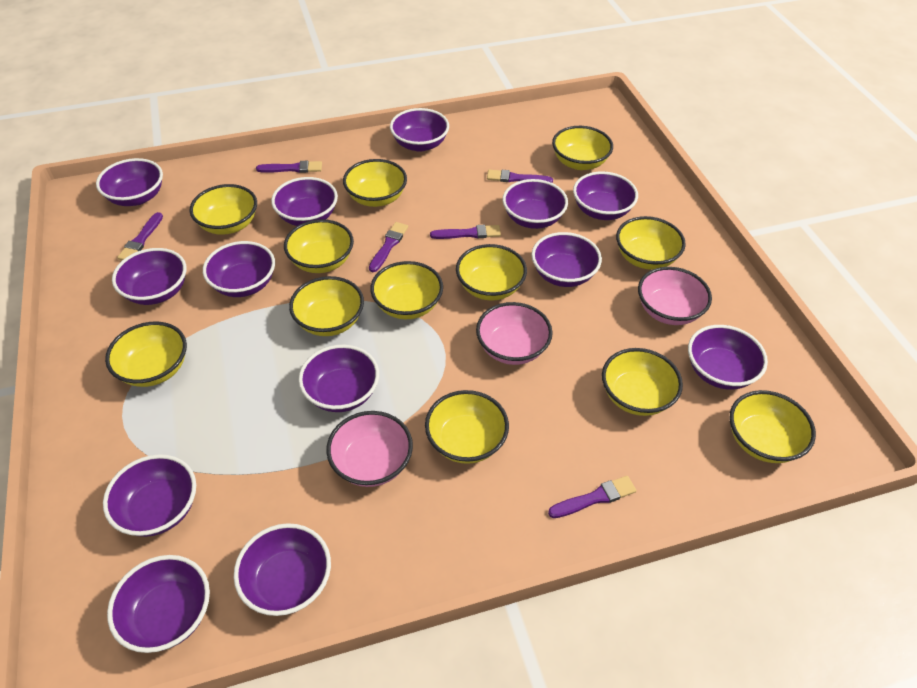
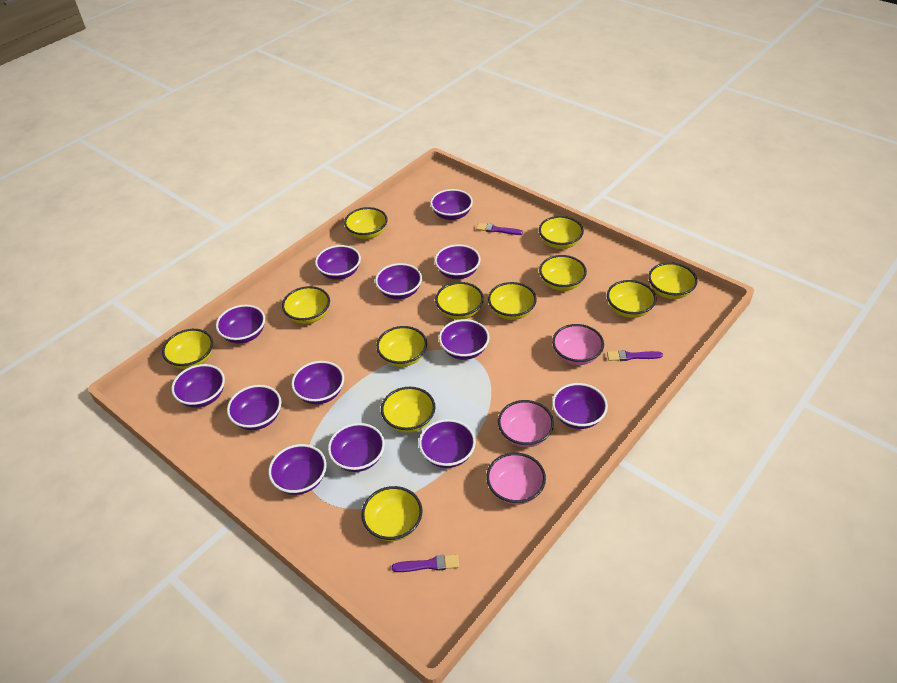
purple brush: [117,212,163,260] [256,161,322,173] [369,222,408,272] [430,225,501,239] [487,170,553,183] [548,476,636,518] = 6 -> [392,554,459,572] [476,223,523,235] [607,350,663,361] = 3

